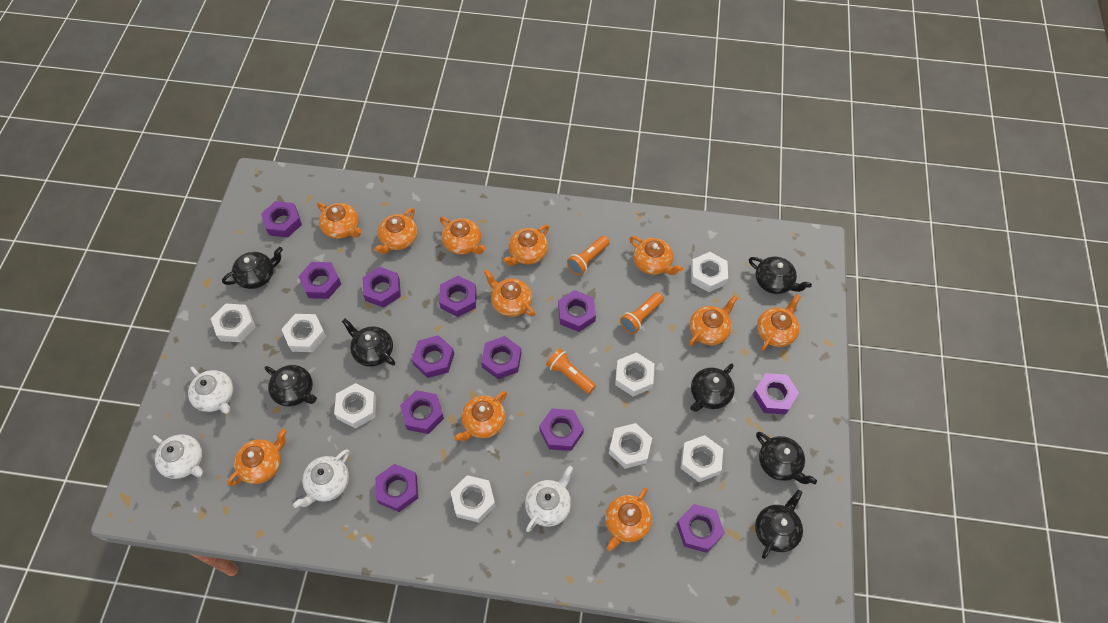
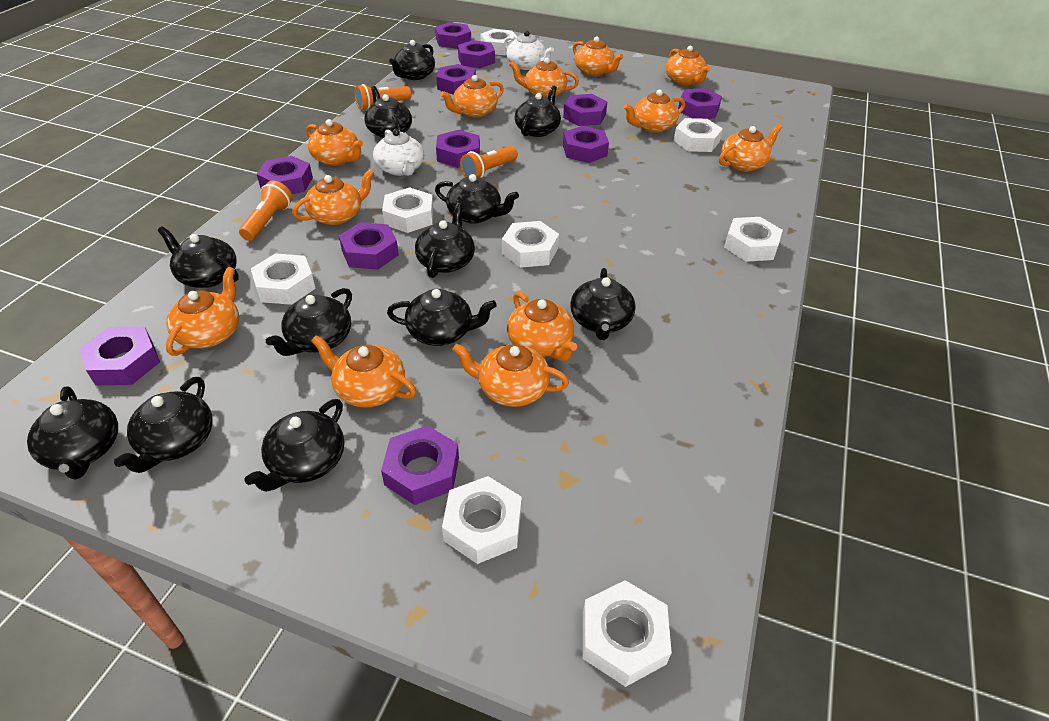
black teapot: [222,247,283,289] [265,365,317,407] [342,319,395,367] [690,363,735,412] [749,256,812,294] [755,490,803,559] [756,432,817,484] = 7 -> [27,386,118,480] [114,377,213,473] [157,226,239,288] [245,399,344,492] [266,288,352,356] [364,86,412,138] [387,289,497,346] [389,40,435,80] [415,202,475,278] [435,174,519,224] [515,85,561,137] [570,268,636,340] = 12
orange teapot: [227,429,286,486] [317,202,362,239] [374,208,417,254] [440,217,486,255] [454,391,507,441] [484,269,535,317] [503,224,549,266] [605,488,652,551] [630,236,683,275] [689,296,738,346] [757,294,801,351] = 11 -> [166,267,239,356] [292,169,374,225] [306,119,363,166] [311,335,416,408] [440,75,504,118] [452,343,569,407] [507,292,577,361] [509,58,579,99] [573,36,623,76] [623,89,685,133] [666,46,710,85] [719,124,782,172] = 12
purple nut: [261,201,302,238] [298,262,341,299] [362,267,401,308] [375,464,418,512] [400,390,444,434] [412,335,454,378] [439,276,476,317] [481,336,521,379] [539,409,584,451] [558,290,596,332] [677,504,725,553] [753,373,799,415] = 12 -> [80,326,160,386] [257,156,313,194] [339,222,399,270] [381,425,459,505] [435,22,471,49] [436,64,476,95] [436,130,480,168] [458,40,495,68] [563,94,607,126] [563,126,609,163] [678,88,722,119] = 11
white teapot: [153,434,203,479] [188,367,233,414] [293,449,349,508] [525,466,573,532] = 4 -> [373,129,424,176] [504,31,554,70] = 2

